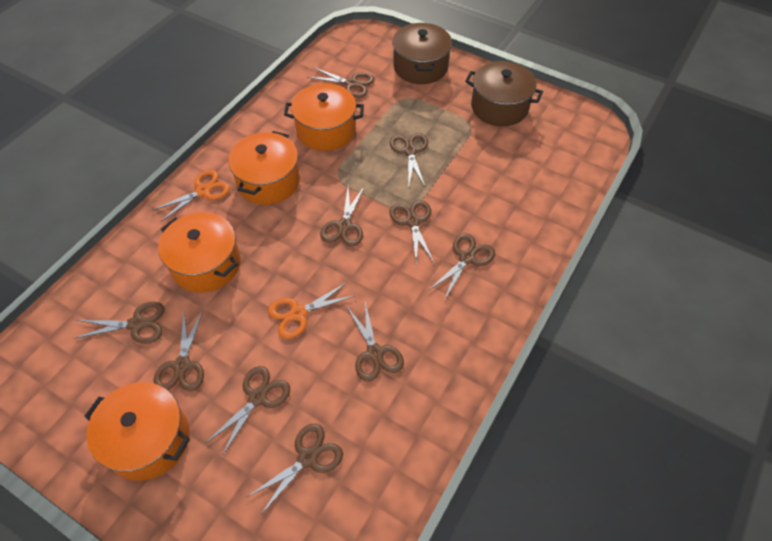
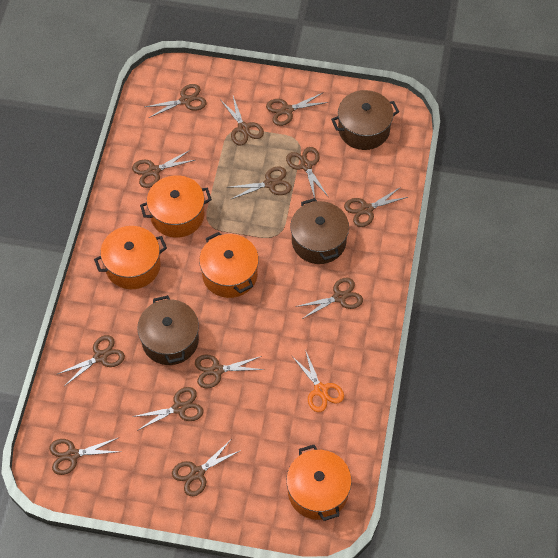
brown pot: [392,23,452,84] [465,61,543,126] = 2 -> [137,295,199,365] [290,198,349,264] [331,90,399,150] = 3
brown scissors: [74,302,165,344] [154,311,204,391] [206,366,290,456] [247,424,343,515] [307,67,375,98] [320,186,365,247] [347,302,404,382] [389,200,434,263] [390,133,428,186] [428,233,495,301] = 10 -> [49,438,120,475] [57,335,125,386] [132,150,195,188] [132,387,204,431] [145,84,207,118] [172,440,241,496] [195,355,264,388] [221,96,264,145] [227,167,292,200] [266,93,329,126] [286,147,328,198] [295,278,363,319] [344,187,408,227] = 13
orange scissors: [153,170,230,222] [268,282,354,339] = 2 -> [292,350,344,412] = 1

